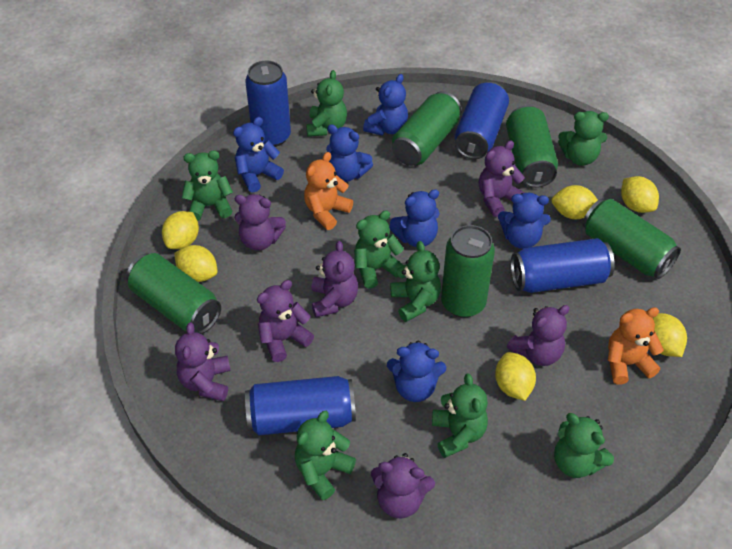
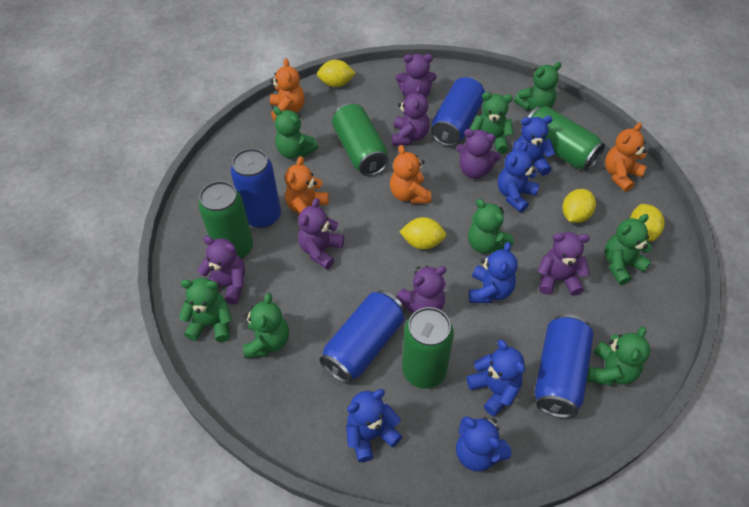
green can: [126,253,221,334] [392,91,462,166] [441,225,495,318] [506,105,558,188] [583,199,681,279] = 5 -> [198,181,253,259] [332,103,389,176] [402,307,454,389] [528,106,605,171] = 4
orange teddy bear: [304,152,353,230] [608,307,664,385] = 2 -> [270,59,305,122] [285,156,329,216] [390,145,431,204] [605,122,647,192] = 4
yellow lemon: [162,211,199,249] [174,245,218,282] [495,352,536,401] [551,185,598,219] [621,176,659,213] [653,313,687,357] = 6 -> [317,60,356,87] [399,217,446,250] [562,189,596,223] [630,204,665,241] = 4

